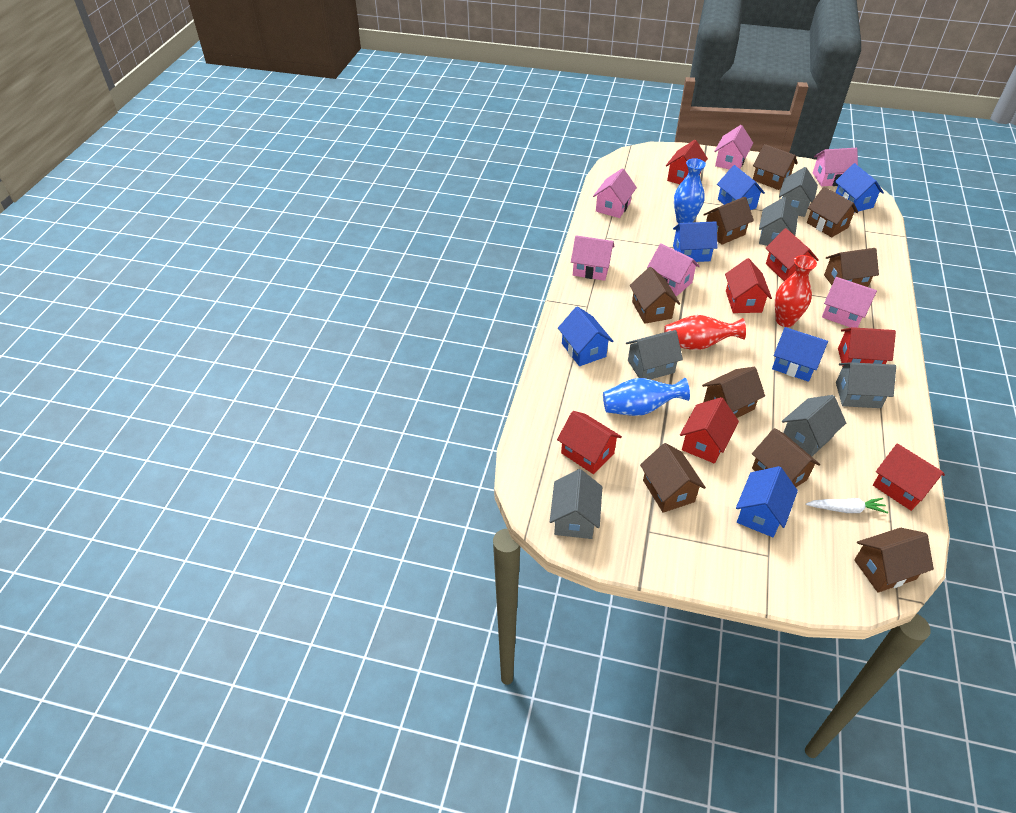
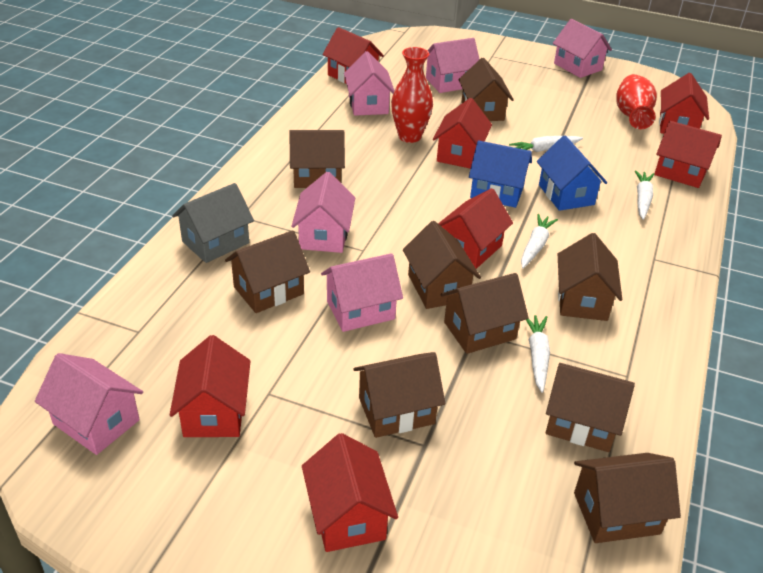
blue house: [558,306,614,366] [673,221,717,262] [717,165,765,210] [736,466,798,537] [772,327,828,382] [835,163,884,211] = 6 -> [469,140,532,208] [537,135,607,211] = 2
blue vase: [603,378,690,416] [674,158,706,224] = 2 -> none = 0
grey house: [550,469,602,539] [626,330,683,379] [759,197,798,246] [779,167,818,217] [782,395,846,457] [836,362,896,408] = 6 -> [172,183,254,263] = 1
white carrot: [806,498,888,513] = 1 -> [509,136,583,152] [521,214,558,268] [526,315,550,393] [635,170,654,220] = 4

